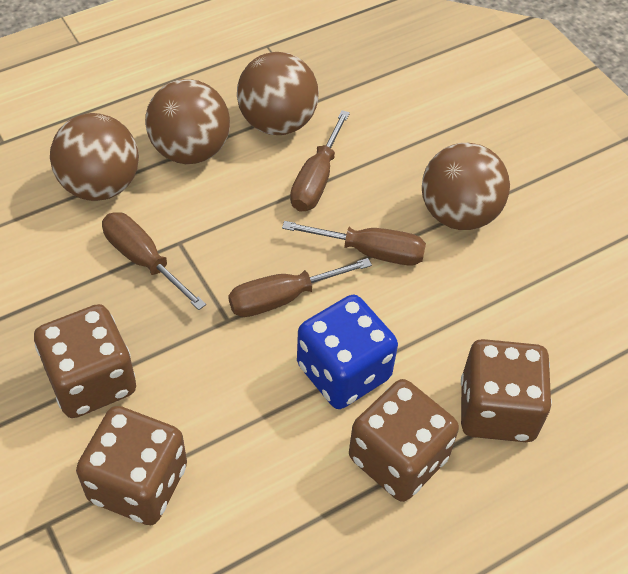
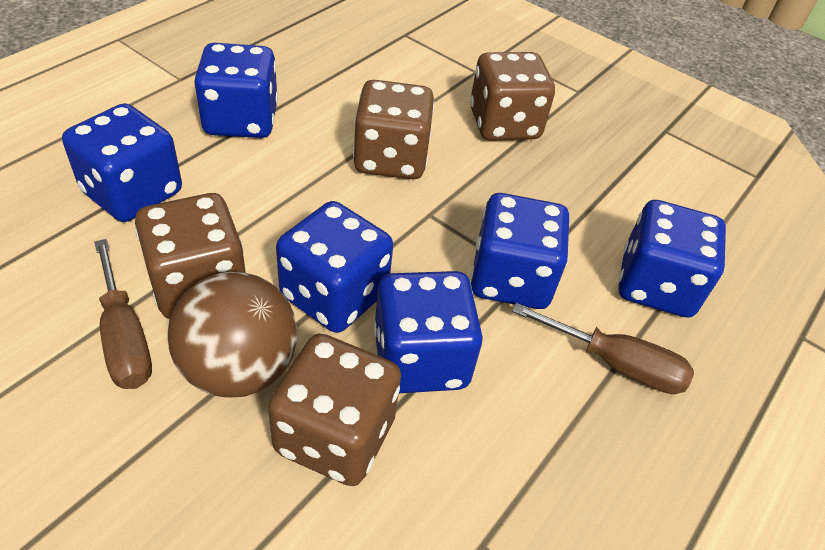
blue dice: [297,295,398,409] = 1 -> [62,103,182,222] [194,43,278,138] [276,201,393,333] [374,271,483,393] [471,193,569,309] [618,200,726,318] = 6
brown ball: [50,113,139,201] [145,79,230,164] [237,52,319,135] [422,143,510,230] = 4 -> [168,271,297,398] = 1
brown screwdriver: [102,212,206,310] [228,258,372,317] [282,221,426,266] [290,110,350,212] = 4 -> [95,239,152,389] [512,303,694,394] = 2

